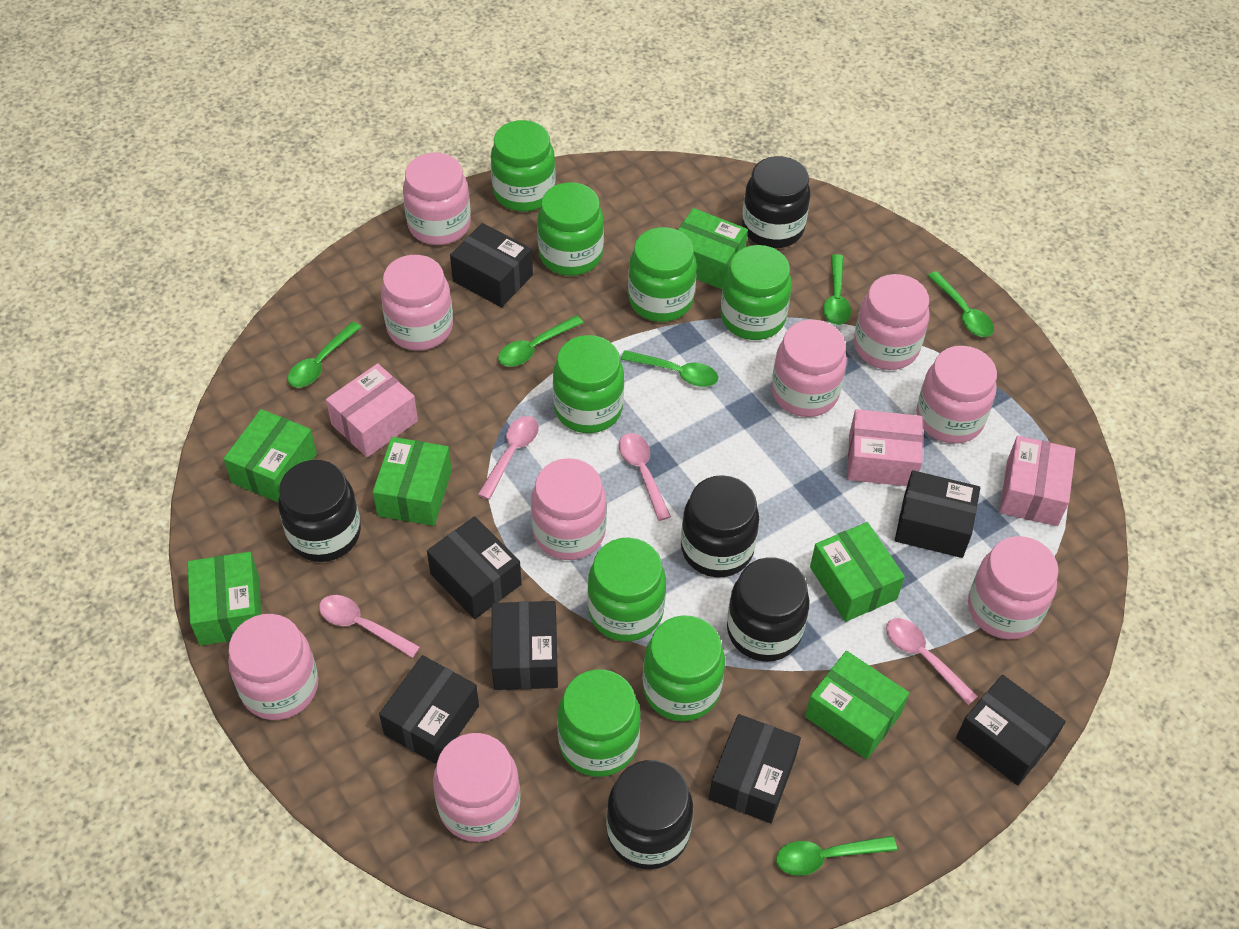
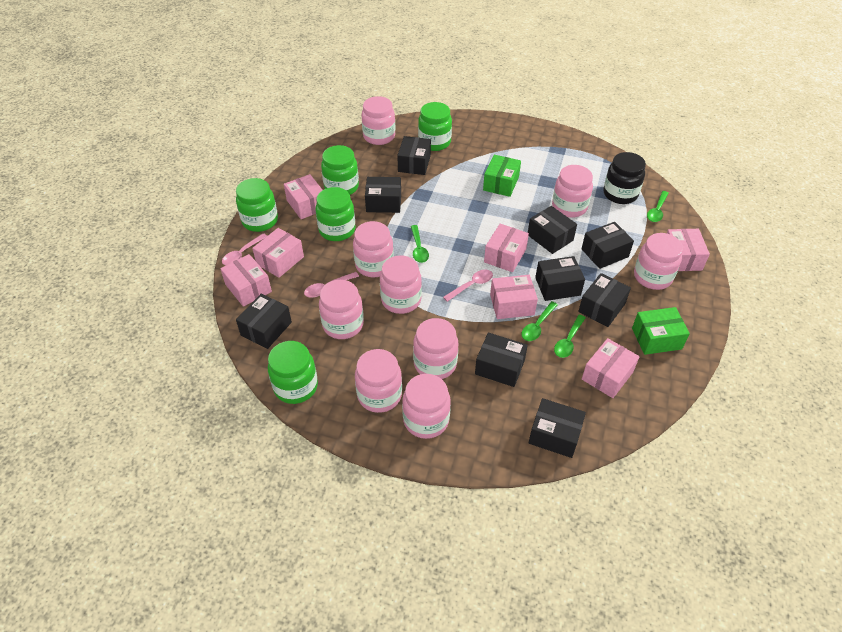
black box: [379,655,479,765] [427,516,522,619] [450,223,533,307] [492,601,558,690] [709,714,801,823] [895,470,980,558] [956,675,1066,785] = 7 -> [236,294,292,349] [365,177,401,213] [397,136,431,175] [475,333,528,387] [528,206,577,254] [528,398,586,458] [535,256,585,301] [578,273,631,327] [582,222,634,269] = 9
black jar: [278,460,361,562] [606,760,693,870] [681,475,759,577] [727,557,810,662] [742,156,811,248] = 5 -> [603,152,646,204] = 1
green box: [187,552,261,646] [224,409,317,502] [373,437,452,526] [678,208,748,289] [805,651,909,759] [810,522,905,622] = 6 -> [483,155,521,197] [632,307,690,355] = 2
green jar: [491,120,556,212] [537,182,604,276] [553,335,624,433] [557,670,641,777] [588,538,666,641] [628,227,697,322] [643,615,725,721] [721,245,792,340] = 8 -> [236,178,278,232] [268,341,318,404] [316,187,356,241] [321,145,359,195] [418,102,452,151] = 5
green spoon: [288,322,362,388] [498,315,583,367] [621,350,718,387] [776,836,897,876] [823,254,851,325] [928,271,994,337] = 6 -> [411,225,429,263] [521,301,558,341] [554,315,586,358] [647,191,669,222] = 4
pink box: [326,363,418,457] [848,409,923,486] [999,436,1076,526] = 3 -> [220,254,272,307] [252,228,304,278] [284,174,322,219] [484,224,529,272] [490,275,538,319] [582,338,640,398] [667,229,710,271] = 7
pink spoon: [319,595,420,658] [478,416,539,500] [619,433,671,521] [886,618,978,705] = 4 -> [222,233,267,265] [304,272,359,298] [443,270,493,302] = 3

